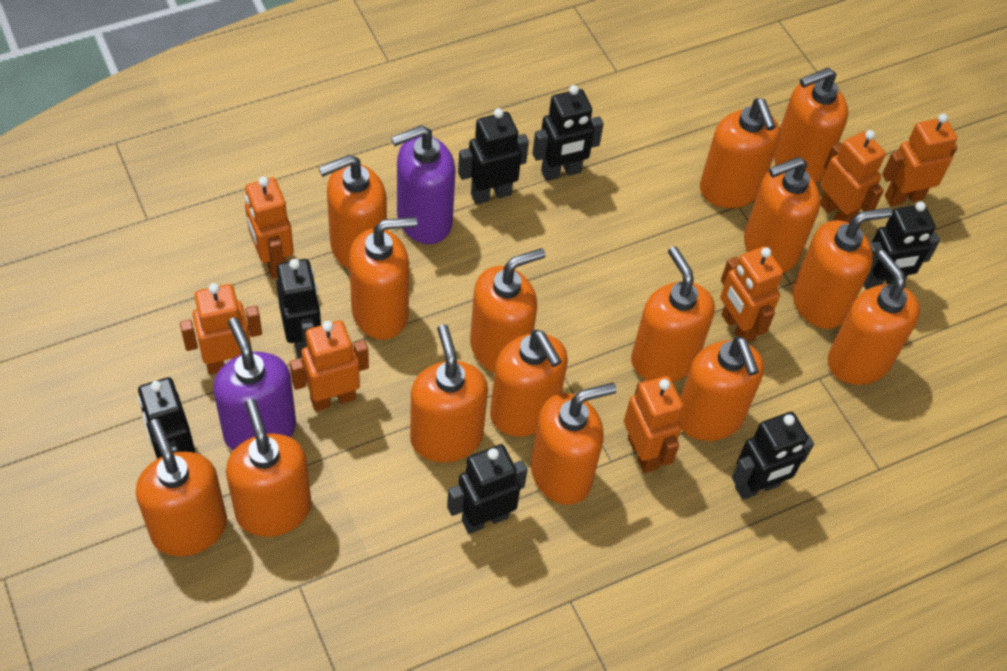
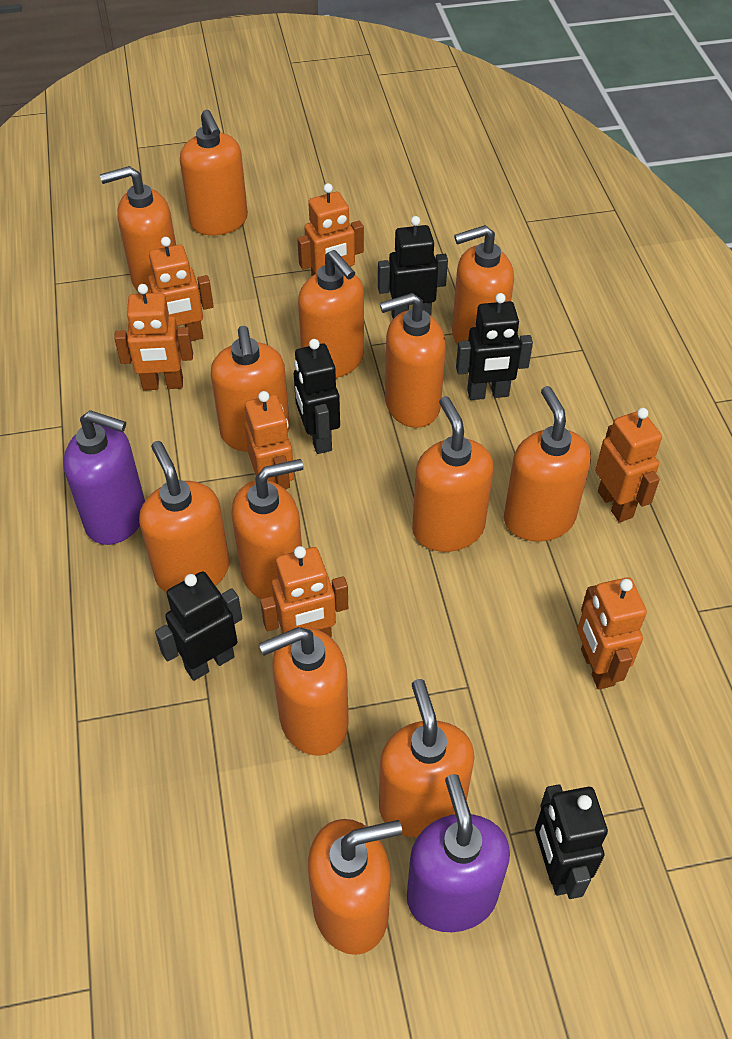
black robot: [138,377,195,459] [276,259,321,358] [447,444,527,534] [458,108,529,204] [533,85,603,181] [732,412,814,500] [864,201,940,290] = 7 -> [155,571,242,681] [294,339,340,454] [378,216,448,319] [456,293,533,400] [535,784,608,899] = 5
orange soap dispenser: [136,419,227,556] [226,399,311,537] [319,155,387,270] [349,217,417,340] [410,324,488,462] [470,248,545,373] [490,330,568,437] [531,383,617,505] [631,246,715,382] [678,336,764,441] [700,98,780,208] [744,157,821,272] [774,67,848,183] [792,208,892,329] [828,250,920,385] = 15 -> [100,166,176,293] [139,441,230,592] [180,110,248,236] [211,326,290,452] [232,459,303,599] [259,627,349,756] [298,250,364,378] [308,819,402,955] [379,679,475,838] [380,293,446,428] [412,396,494,552] [452,225,514,346] [504,386,591,542] = 13

